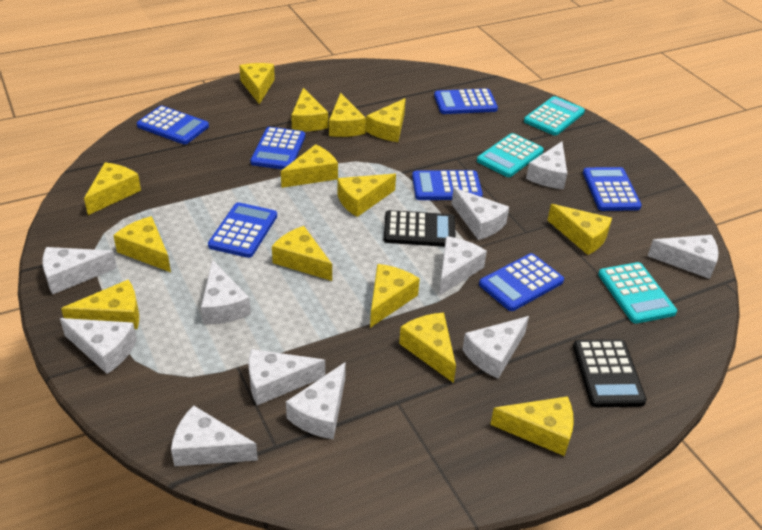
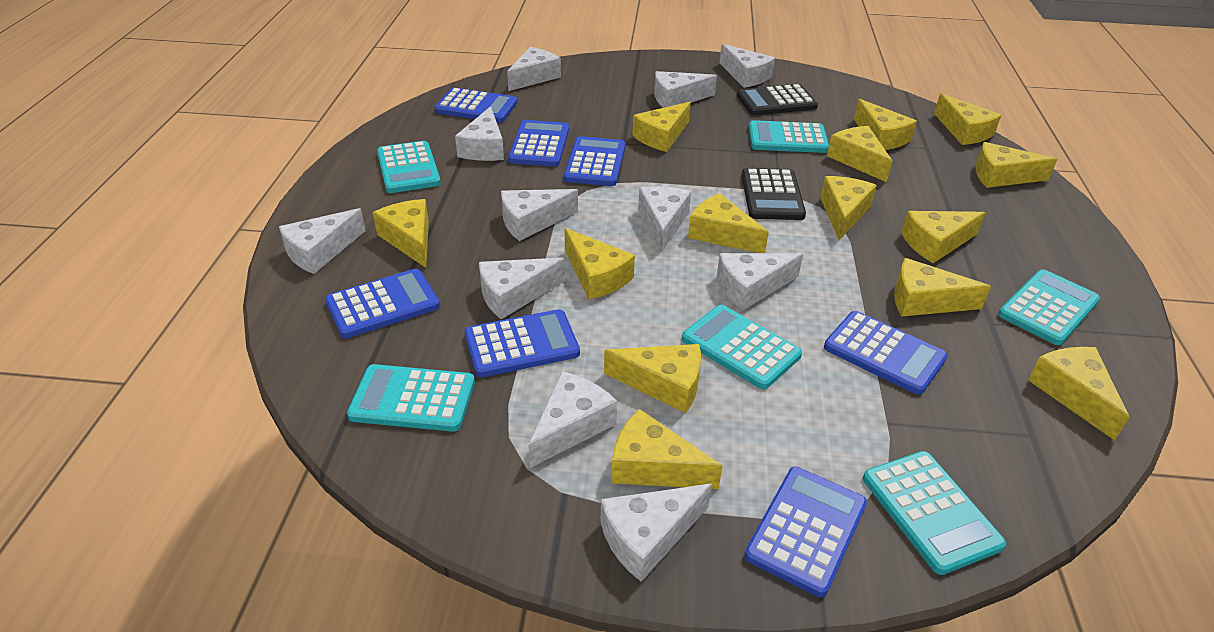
turquoise calculator: [477,133,544,177] [524,96,585,136] [598,262,677,324] = 3 -> [347,364,475,432] [377,141,441,193] [682,305,802,389] [749,120,829,153] [863,451,1006,575] [998,270,1100,345] = 6

